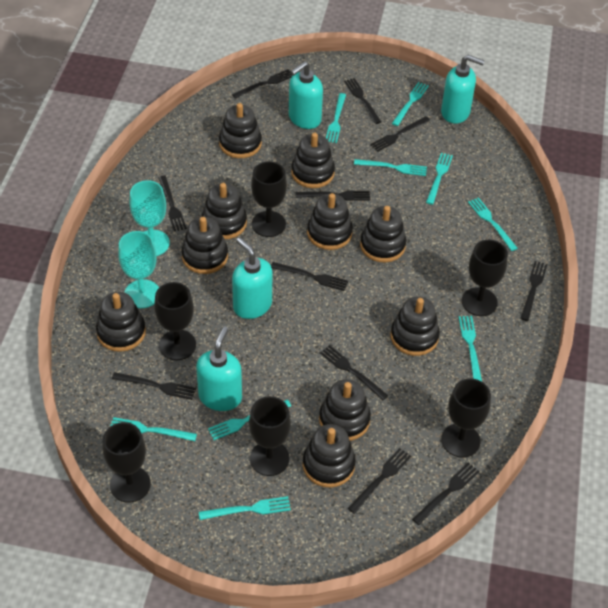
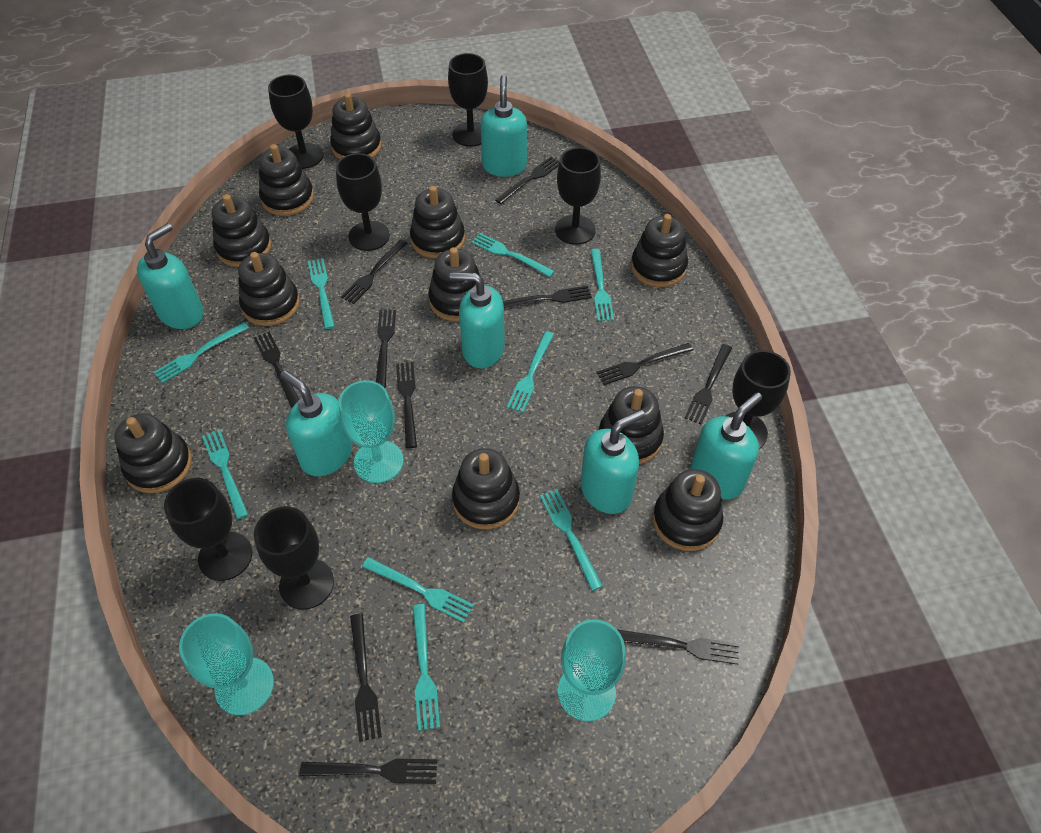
black goblet: [102,422,151,503] [154,282,196,360] [249,396,291,476] [251,161,287,237] [441,378,491,458] [462,240,508,316] = 6 -> [164,478,252,581] [254,507,334,610] [268,75,323,169] [336,153,390,251] [448,53,488,147] [555,147,601,245] [726,350,791,449] = 7
black stacking toy: [96,292,146,352] [181,217,228,274] [202,183,247,239] [219,103,262,158] [291,133,335,188] [303,424,356,488] [307,193,353,250] [319,379,371,441] [360,206,406,262] [390,296,440,356] = 10 -> [114,413,192,493] [212,194,272,267] [238,252,300,326] [259,144,314,216] [330,93,382,159] [410,186,465,258] [428,247,481,321] [452,448,520,529] [599,386,664,464] [631,214,688,287] [653,469,723,551] = 11
turquoise goblet: [118,231,159,308] [130,180,170,256] = 2 -> [179,613,274,715] [339,380,404,483] [558,619,626,722] = 3
turquoise soap dispenser: [196,326,242,411] [232,238,272,319] [289,61,323,129] [441,55,485,124] = 4 -> [137,223,204,329] [280,371,352,476] [450,272,505,368] [481,75,527,177] [581,410,645,514] [690,392,762,500] = 6

